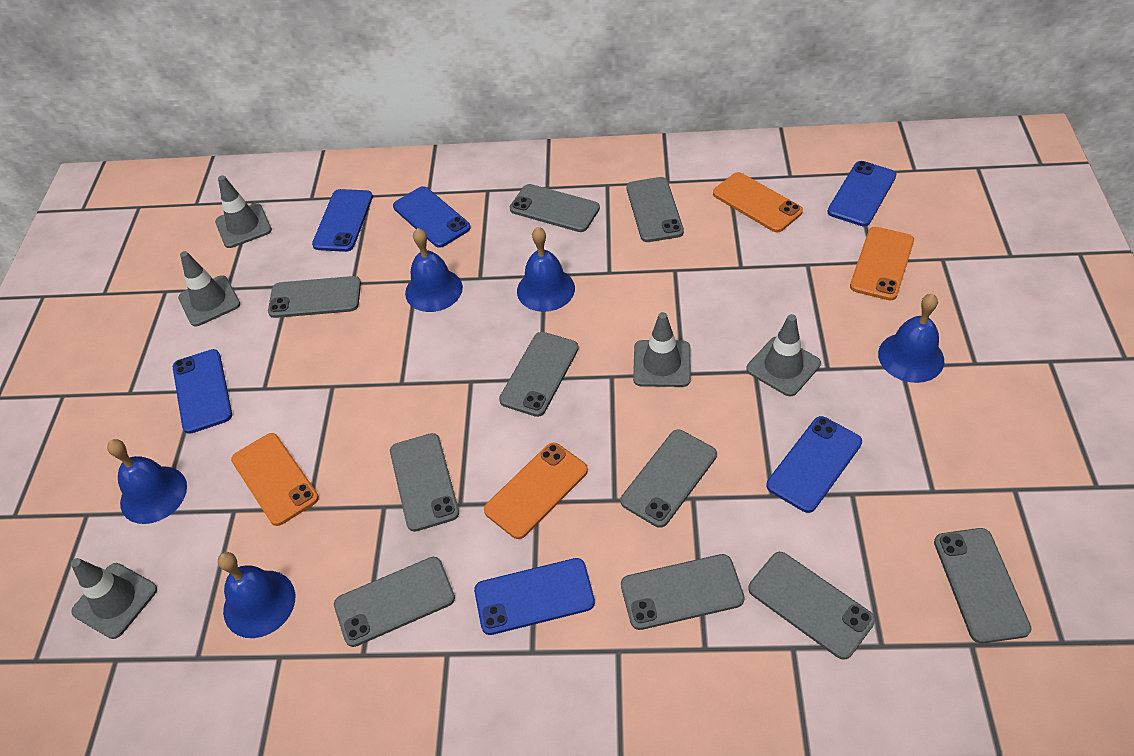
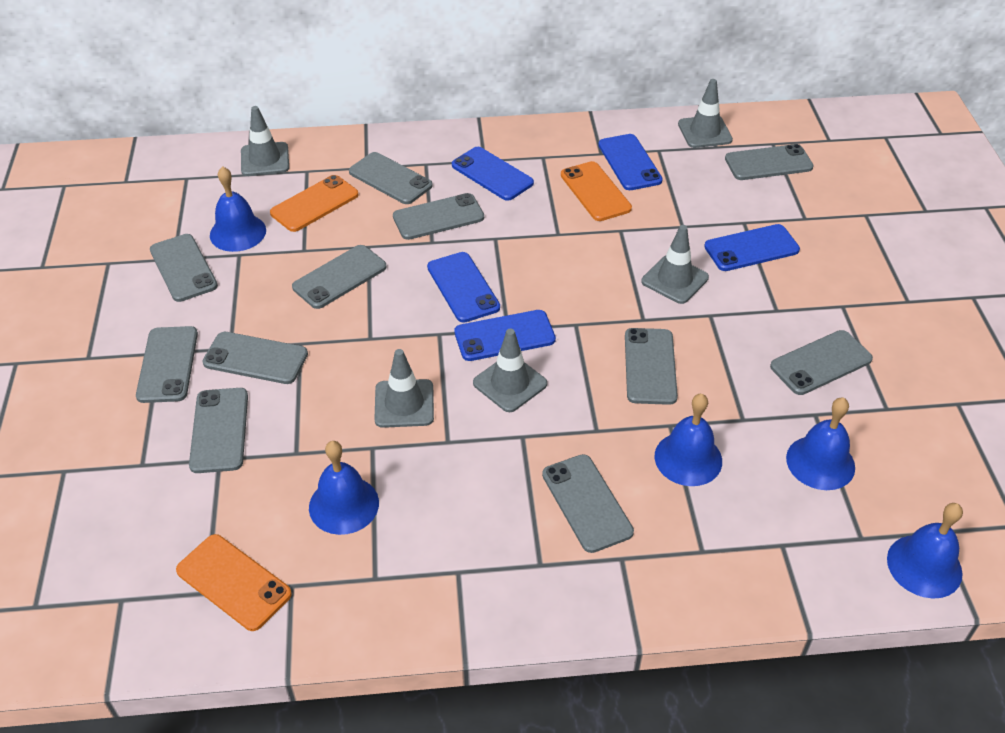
blue phone: [173,349,232,434] [312,189,373,252] [393,186,471,248] [474,558,595,635] [766,416,862,513] [827,161,896,226] = 6 -> [427,252,500,322] [452,147,534,201] [454,310,556,361] [598,134,663,190] [704,224,800,271] = 5
grey phone: [268,276,361,318] [334,557,455,647] [390,433,459,532] [499,332,579,417] [510,184,600,232] [621,430,717,528] [621,554,745,630] [627,177,684,242] [749,552,875,660] [934,528,1032,643] = 10 -> [136,326,198,403] [150,234,218,302] [189,388,248,473] [203,332,308,384] [292,245,387,309] [349,152,433,204] [393,193,484,240] [542,454,634,553] [625,328,678,405] [725,144,814,180] [770,330,873,395] = 11
orange phone: [231,433,319,526] [484,443,588,539] [713,172,803,232] [850,227,914,300] = 4 -> [176,534,292,631] [270,175,358,232] [561,161,632,221] = 3

